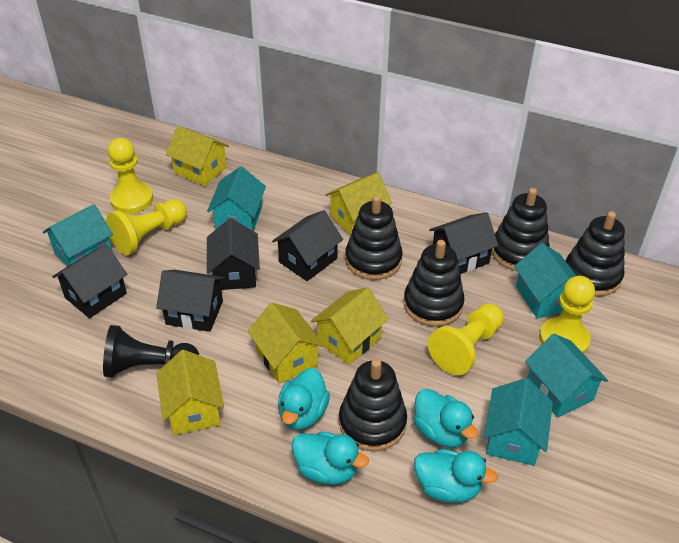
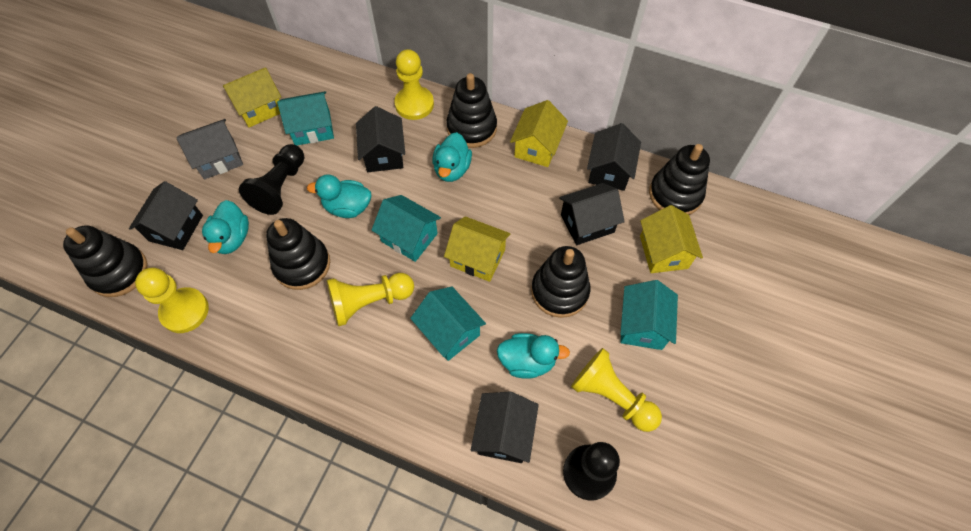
black pawn: [103,325,199,377] = 1 -> [239,144,304,215] [563,442,620,501] = 2
grey house: none = 0 -> [176,119,243,179] = 1
turquoise house: [43,204,113,267] [207,166,266,231] [484,378,553,466] [514,243,576,319] [525,334,608,417] = 5 -> [277,91,334,146] [372,195,441,262] [410,287,486,361] [620,280,678,350] = 4
yellow house: [156,350,224,435] [166,126,229,186] [248,303,324,384] [311,287,389,365] [326,172,392,236] = 5 -> [223,67,281,127] [444,216,511,282] [510,100,568,167] [640,205,703,273] = 4

